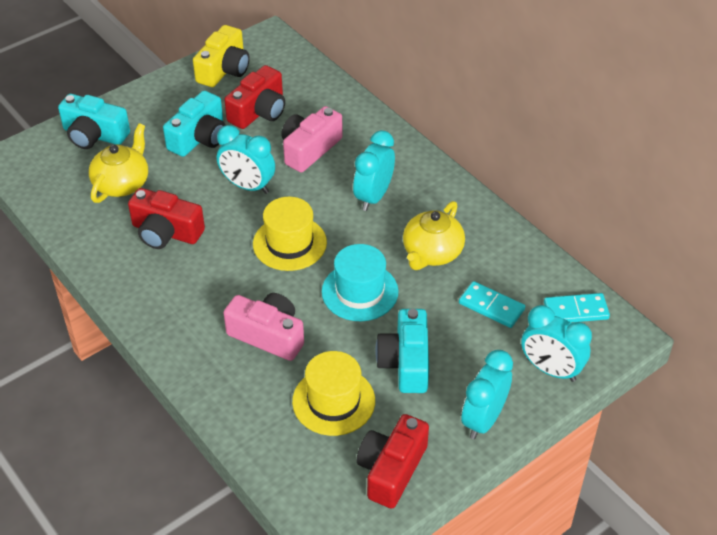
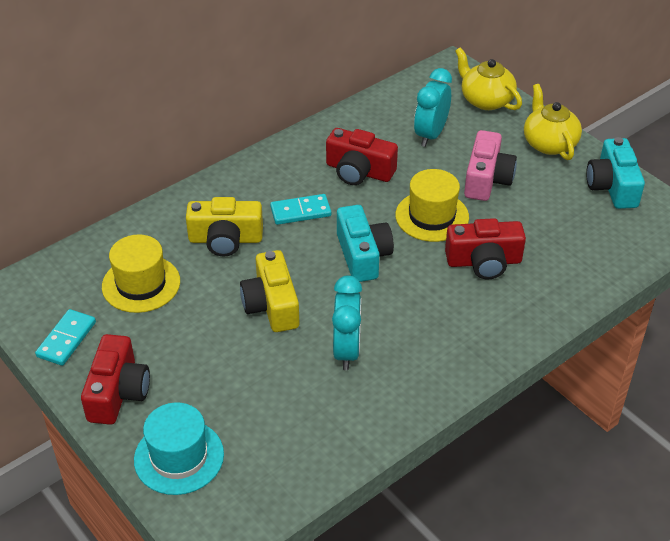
pink camera: [224,293,304,361] [281,106,343,172] = 2 -> [464,130,517,201] = 1
turquoise camera: [58,94,130,149] [163,91,225,157] [375,309,429,393] = 3 -> [337,205,394,282] [586,137,645,209] = 2
turquoise clock: [217,125,275,194] [353,130,395,211] [461,350,513,439] [521,305,592,382] = 4 -> [332,276,362,370] [414,68,452,147] = 2
yellow camera: [193,25,249,87] = 1 -> [186,197,263,256] [240,250,299,332] = 2

